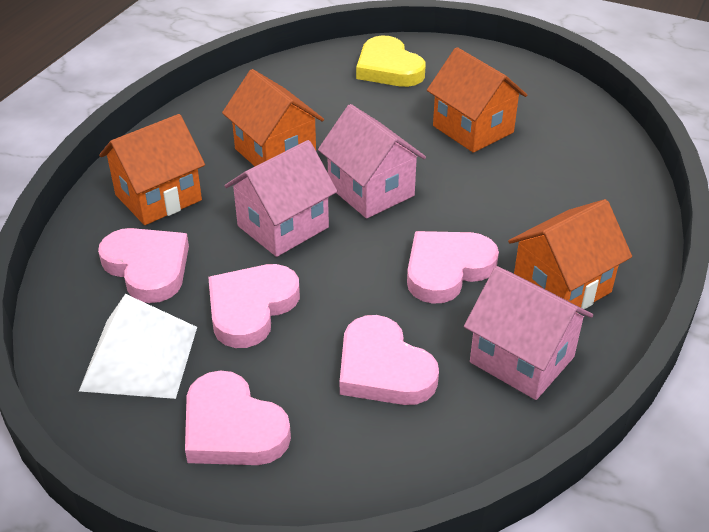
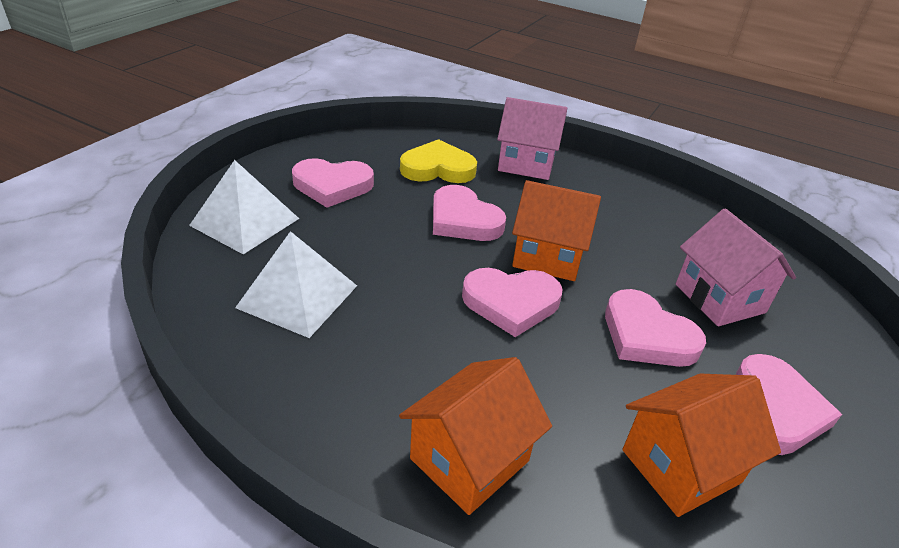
orange house: [99,114,205,225] [222,69,324,166] [427,47,527,153] [508,199,632,309] = 4 -> [399,357,552,515] [512,180,601,281] [622,374,781,517] = 3
pink house: [224,140,337,257] [318,104,426,219] [464,266,593,400] = 3 -> [497,97,567,180] [676,208,796,326] = 2
white pyramid: [79,294,197,399] = 1 -> [189,160,299,254] [235,231,357,338] = 2

